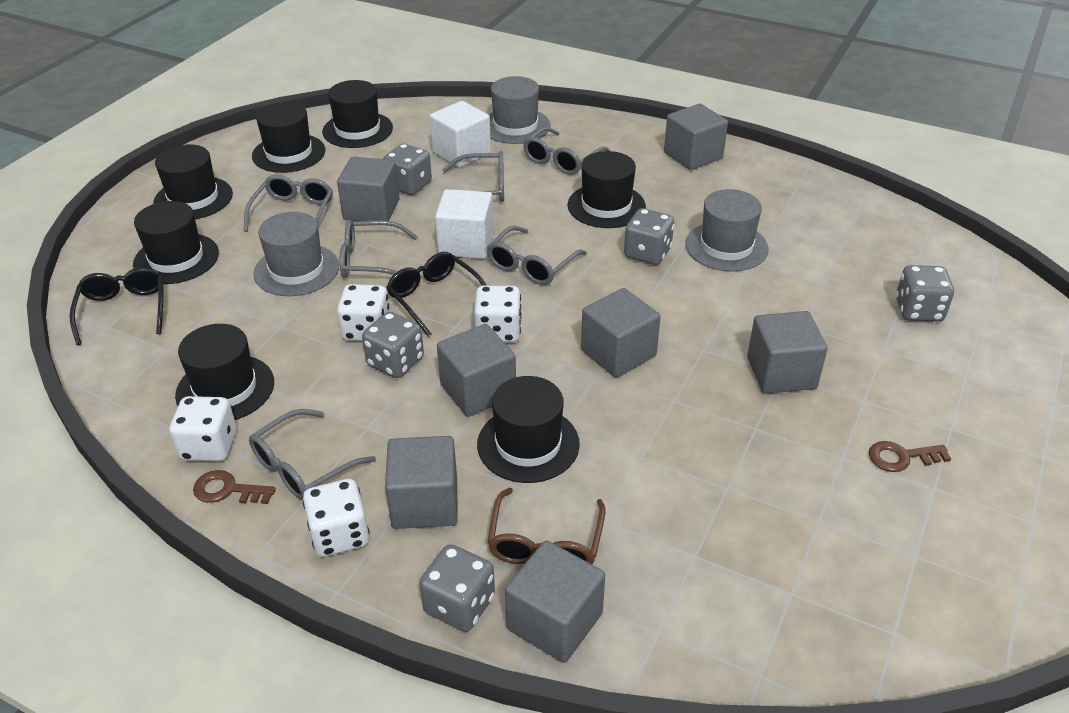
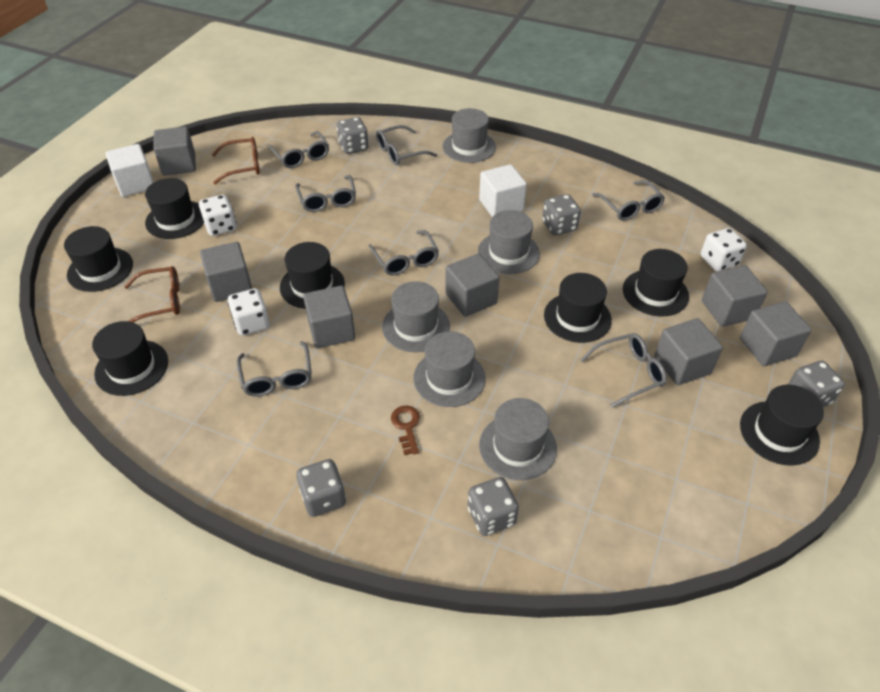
black glasses: [69,267,164,345] [386,252,487,337] = 2 -> none = 0
brown glasses: [487,488,606,565] = 1 -> [124,266,180,322] [212,137,260,184] = 2
brown key: [193,470,276,504] [869,441,951,472] = 2 -> [391,406,420,455] = 1
grey glasses: [244,174,333,232] [249,409,376,500] [340,220,418,278] [442,151,504,202] [487,226,587,285] [523,127,610,175] = 6 -> [237,341,312,397] [268,131,329,168] [295,175,356,212] [369,230,439,276] [376,125,437,165] [580,333,667,407] [592,180,665,221] = 7
grey hat: [253,212,339,296] [489,76,551,144] [685,189,769,272] = 3 -> [382,281,450,352] [413,331,486,407] [443,108,496,163] [478,210,540,274] [479,398,557,480] = 5
white dice: [170,396,237,461] [303,479,370,557] [337,284,390,341] [474,286,522,342] = 4 -> [199,194,237,236] [228,288,270,336] [701,228,747,272] = 3

